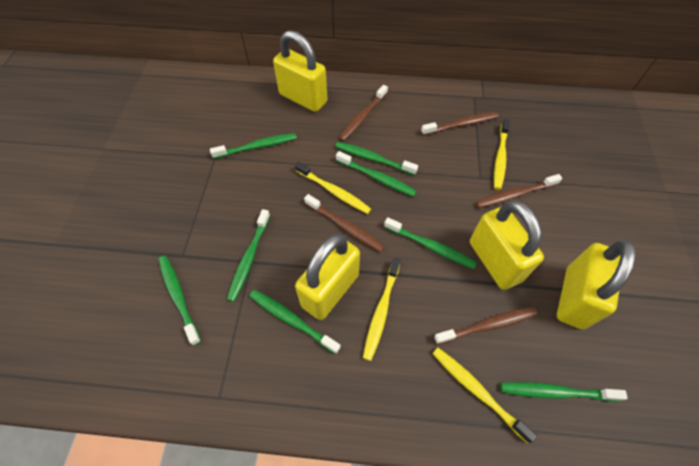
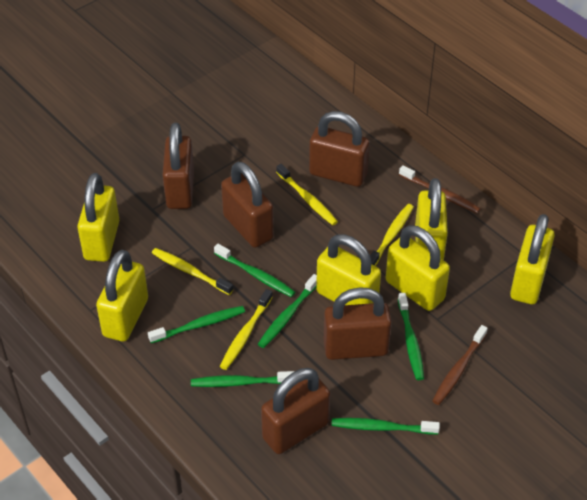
brown padlock: none = 0 -> [163,123,194,209] [221,162,274,248] [261,368,330,454] [309,111,370,187] [323,287,392,360] = 5
brown toothbrush: [304,194,385,252] [339,85,388,141] [421,112,499,135] [434,307,537,345] [476,174,562,208] = 5 -> [399,165,481,213] [432,325,488,405] = 2
green toothbrush: [158,256,201,346] [210,133,297,159] [227,209,270,302] [249,290,341,354] [335,142,418,175] [336,151,417,197] [384,217,477,269] [501,382,628,402] = 8 -> [148,306,245,343] [191,371,295,387] [214,244,295,297] [258,274,317,348] [331,418,440,434] [398,293,424,380] = 6
yellow padlock: [273,30,327,112] [295,234,360,320] [470,200,544,290] [557,240,636,329] = 4 -> [77,173,120,262] [96,250,148,341] [316,234,381,305] [386,225,450,311] [415,178,448,260] [510,214,555,304] = 6

